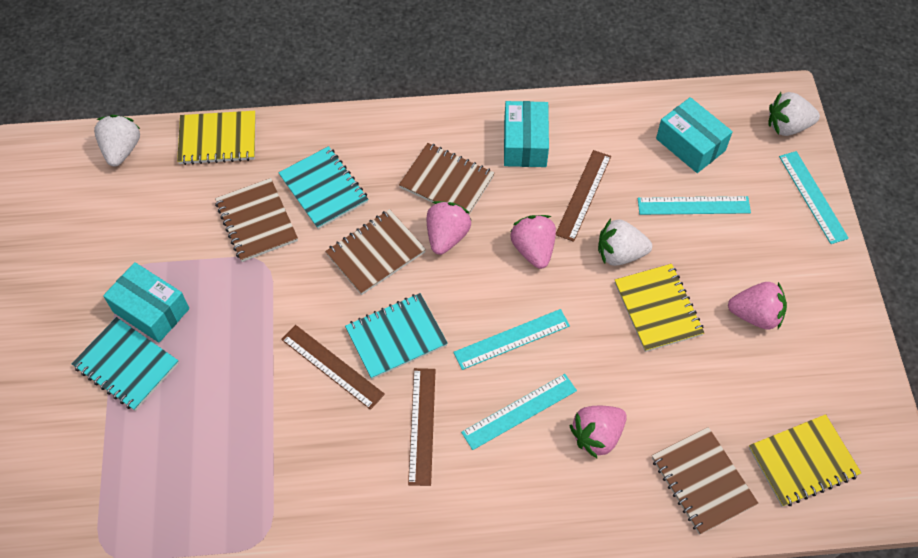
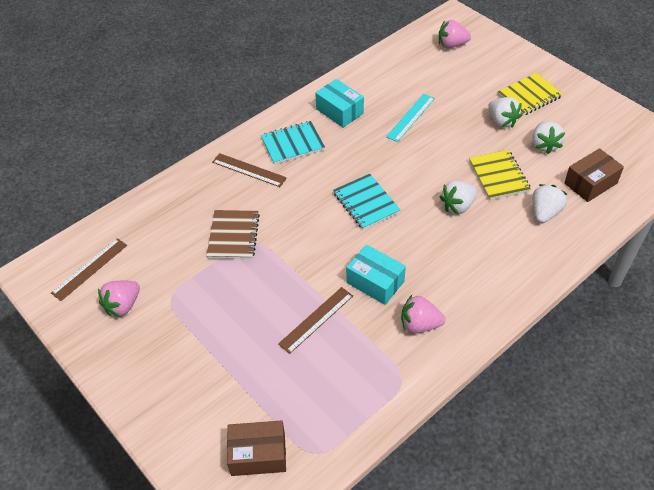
brown box: none = 0 -> [227,420,286,476] [564,148,624,202] = 2
brown notebook: [215,178,298,262] [325,209,426,295] [399,143,495,214] [652,427,758,535] = 4 -> [207,210,260,259] = 1
pink strawberry: [427,201,471,255] [510,215,556,269] [570,406,627,459] [728,282,787,329] = 4 -> [98,281,140,317] [401,295,446,333] [439,20,471,49] = 3
turquoise box: [103,262,189,342] [504,101,549,167] [656,97,733,173] = 3 -> [315,79,364,128] [346,245,406,305] = 2
turquoise notebook: [72,317,179,411] [278,146,368,229] [345,293,448,379] = 3 -> [261,121,325,164] [333,174,401,230] = 2
turquoise ruler: [453,309,570,370] [461,374,577,450] [638,196,751,215] [779,151,849,244] = 4 -> [386,94,435,142] = 1
white strawberry: [94,115,140,166] [598,219,652,266] [768,92,820,136] = 3 -> [440,181,477,215] [488,97,522,128] [532,121,565,154] [532,184,567,223] = 4
yellow notebook: [177,111,256,165] [615,264,704,352] [749,414,861,507] = 3 -> [469,150,531,200] [497,73,563,116] = 2

